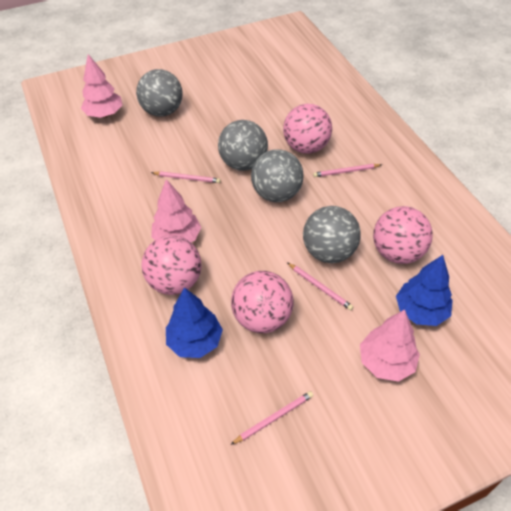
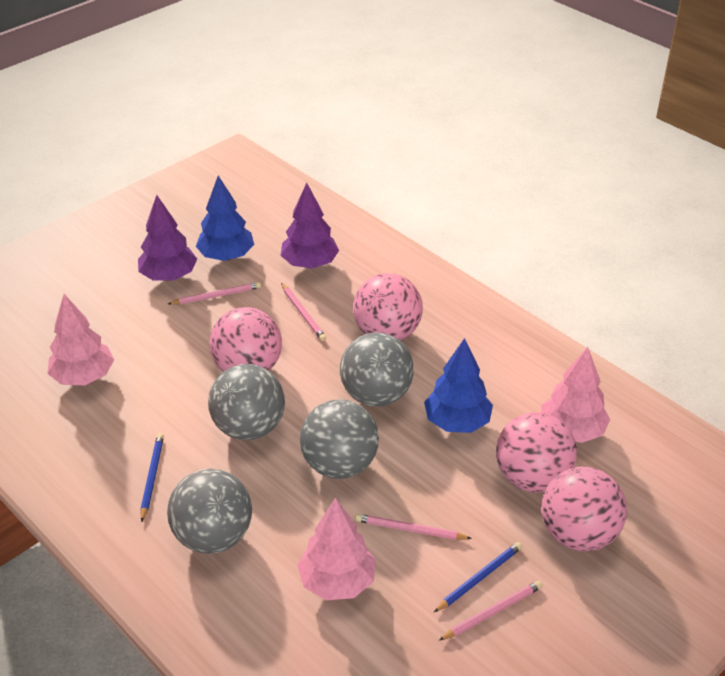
blue pencil: none = 0 -> [140,433,164,522] [434,542,522,612] = 2
purple tree: none = 0 -> [138,195,197,281] [280,183,339,268] = 2

